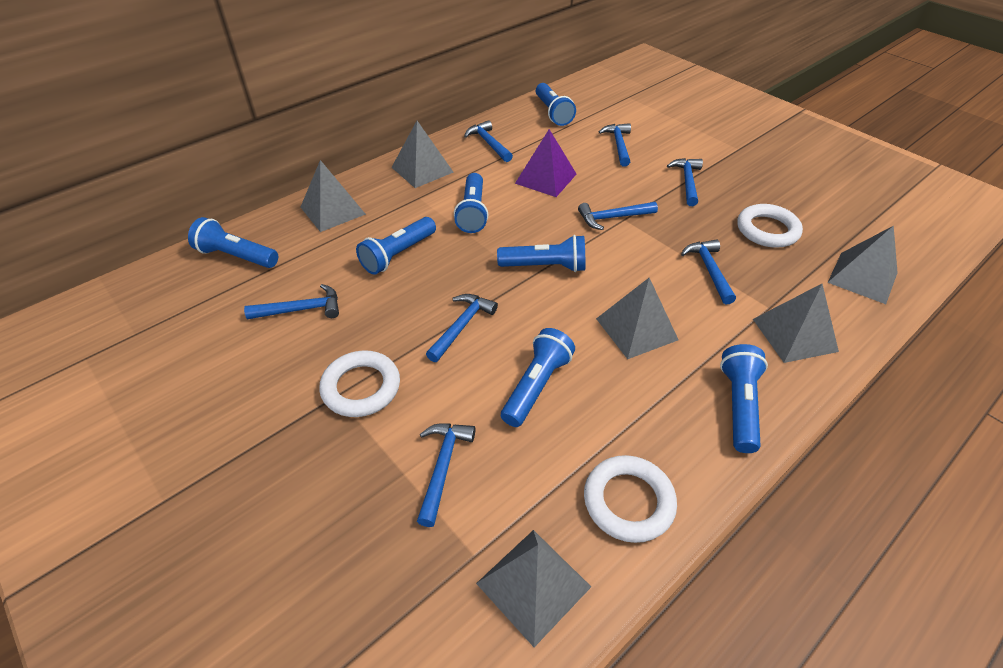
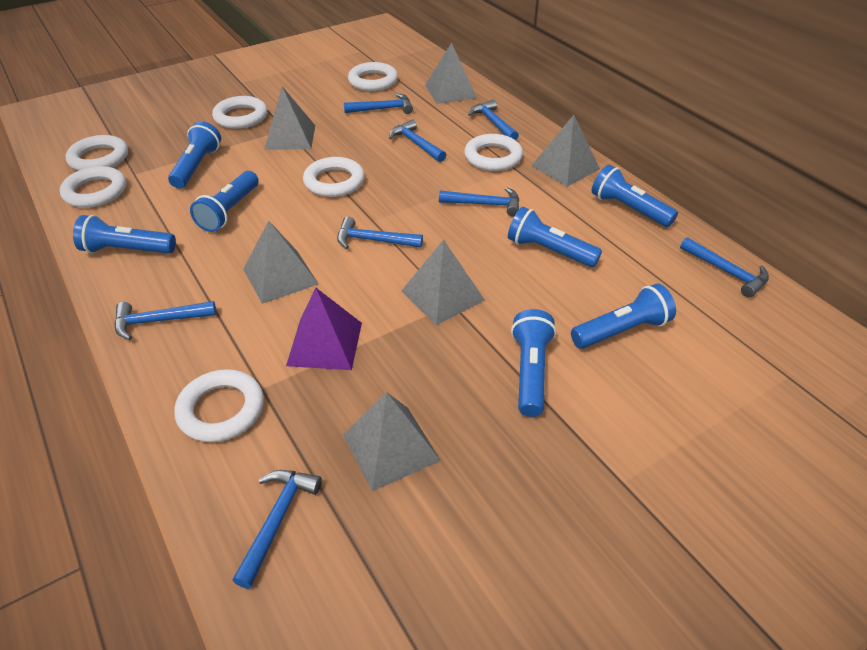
white ring: [319,351,400,417] [584,455,677,543] [737,204,803,248] = 3 -> [60,166,126,208] [66,135,128,171] [174,369,264,442] [212,96,267,129] [303,157,365,197] [348,62,398,91] [464,134,523,171] = 7

